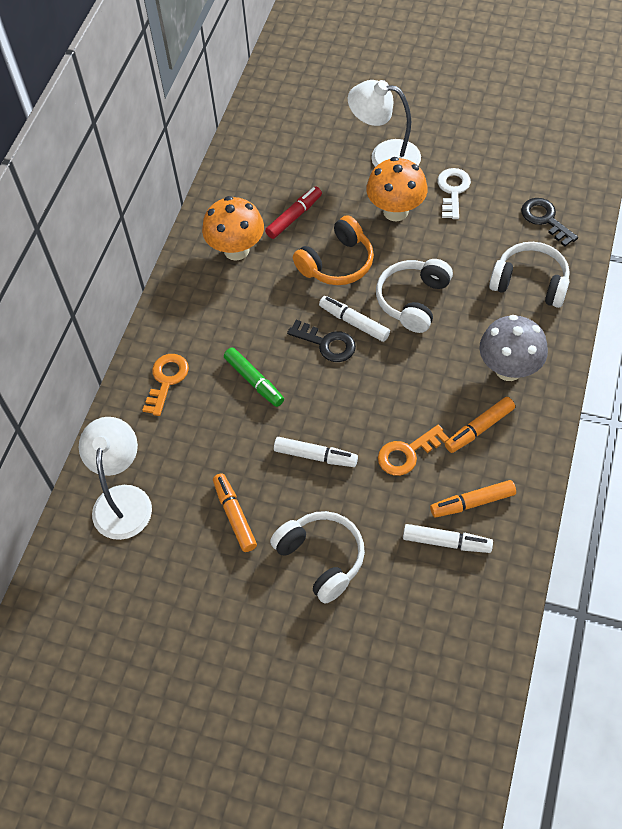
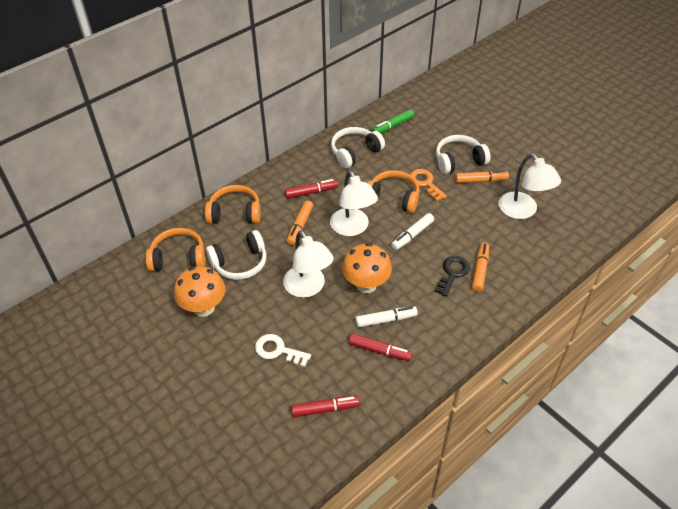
black key: [287,320,356,362] [521,198,578,247] = 2 -> [434,256,470,297] = 1
grey mushroom: [479,315,548,381] = 1 -> none = 0
orange headphones: [293,215,374,285] = 1 -> [146,228,205,272] [205,185,261,224] [368,170,419,213] = 3
orange key: [142,354,189,416] [378,425,449,476] = 2 -> [410,169,447,201] = 1
red marker: [265,186,322,239] = 1 -> [285,179,338,199] [291,396,360,417] [349,334,412,361] = 3
white lamp: [79,417,152,540] [348,80,421,167] = 2 -> [283,231,334,298] [330,170,378,236] [499,154,561,219] = 3
white marker: [274,437,358,467] [319,296,390,342] [403,524,493,553] = 3 -> [355,306,418,328] [391,213,434,250] = 2

